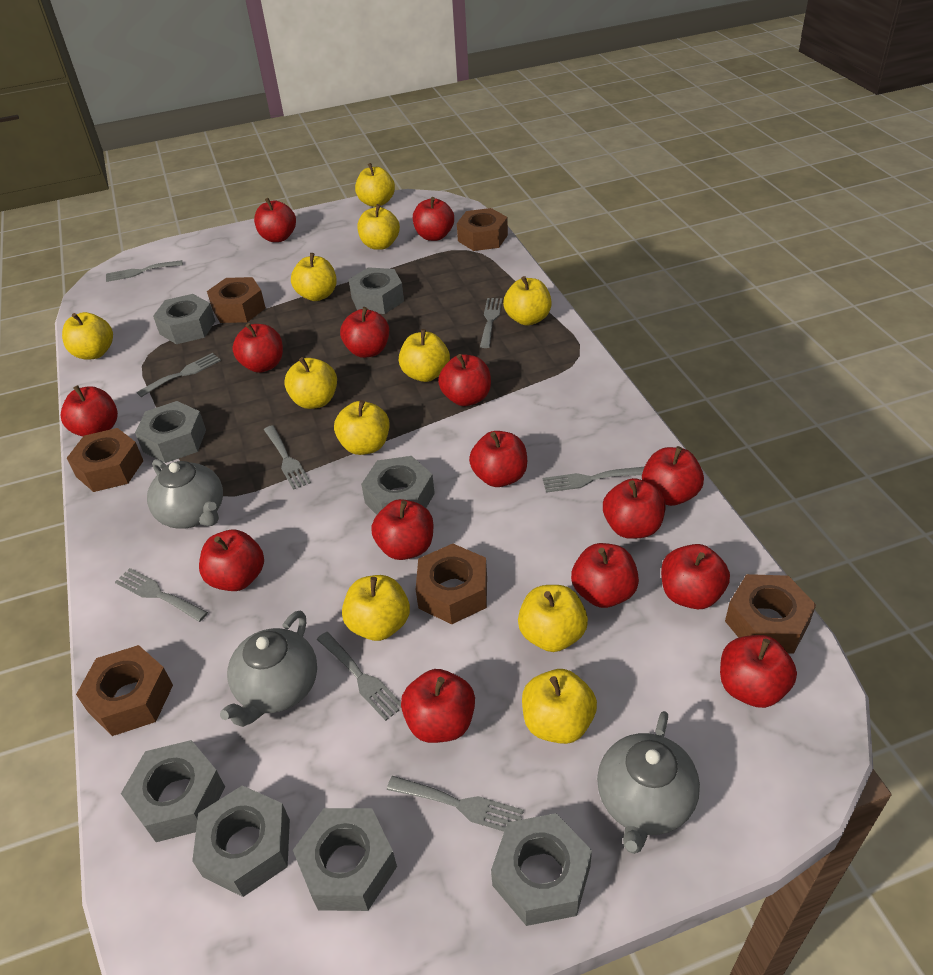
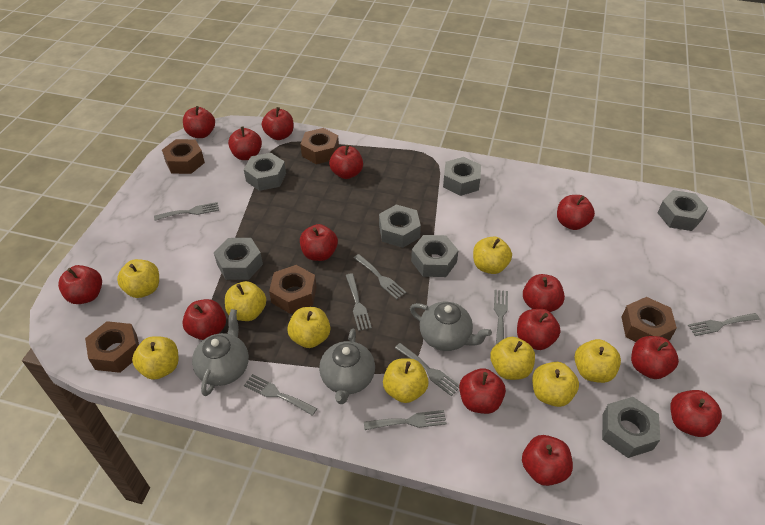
brown nut: [67,428,143,492] [76,645,173,736] [207,277,266,323] [416,544,487,624] [457,208,508,251] [725,574,816,654] = 6 -> [85,321,139,373] [162,139,205,174] [269,265,316,314] [300,128,339,164] [621,297,677,342] = 5
grey nut: [121,740,225,842] [135,401,206,463] [153,294,215,344] [192,785,290,897] [293,808,397,911] [348,267,404,314] [361,456,435,515] [491,813,592,926] = 8 -> [214,238,263,280] [244,153,286,191] [379,204,421,248] [411,235,459,277] [443,157,481,196] [602,397,660,458] [658,190,708,231] = 7
red apple: [61,385,118,436] [199,530,264,591] [232,323,283,373] [254,198,296,242] [340,307,389,358] [371,499,433,560] [401,669,475,743] [413,197,454,241] [438,354,491,406] [469,431,527,487] [571,543,639,608] [603,478,666,539] [642,446,704,506] [661,544,730,609] [720,635,797,708] = 15 -> [58,265,102,304] [182,299,226,340] [183,106,215,138] [228,127,262,160] [262,107,294,140] [300,224,338,261] [329,145,363,179] [459,368,506,414] [517,309,561,350] [522,435,573,486] [523,274,565,312] [557,195,595,230] [631,336,679,379] [670,390,722,437] = 14
yellow apple: [62,312,113,360] [284,357,337,409] [291,253,337,301] [334,400,390,455] [342,575,410,641] [355,163,395,207] [357,204,400,250] [399,329,450,382] [503,276,552,326] [518,585,588,652] [522,669,597,744] = 11 -> [117,259,159,298] [132,336,178,380] [225,281,266,321] [287,307,330,348] [383,358,429,403] [473,236,512,274] [490,337,535,380] [532,362,579,407] [574,339,621,383] = 9

